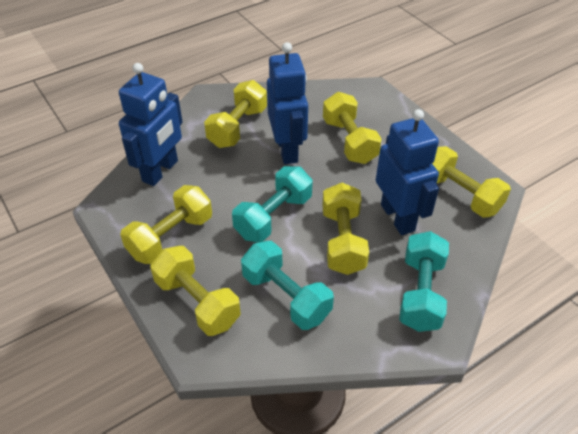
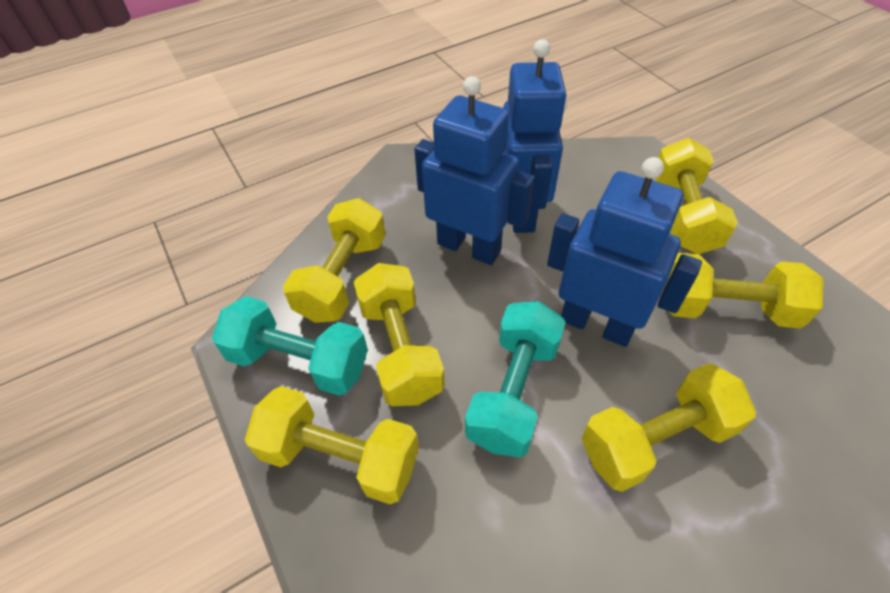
turquoise dumbbell: [232,166,313,242] [241,241,334,330] [399,231,449,332] = 3 -> [212,296,368,396] [465,301,566,457] = 2

